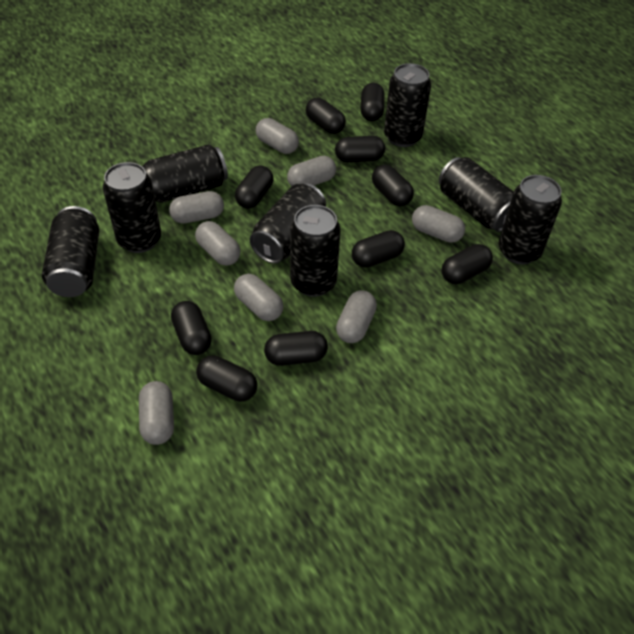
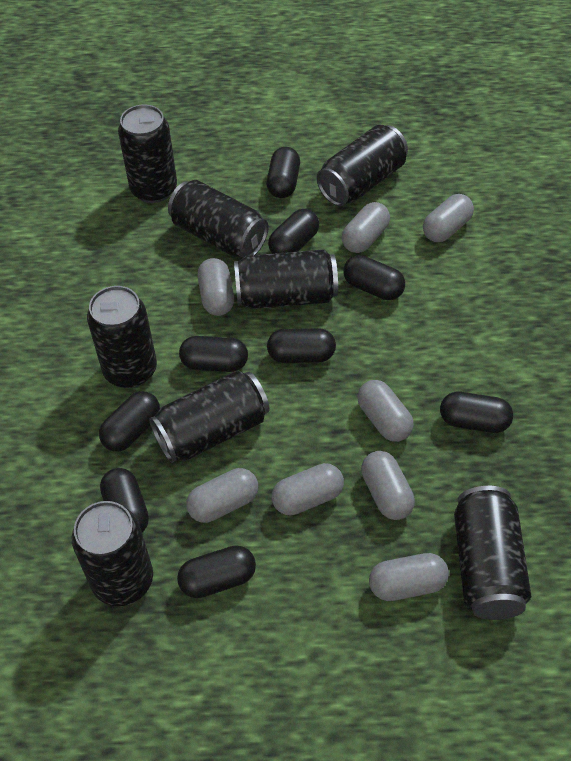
black capsule: [171,301,212,355] [196,355,257,402] [235,165,273,209] [264,331,328,366] [306,98,346,134] [335,136,385,163] [352,230,405,268] [360,83,385,121] [372,165,414,206] [442,244,493,284] = 10 -> [99,391,160,451] [100,468,149,533] [177,545,256,598] [179,336,248,372] [267,147,300,198] [267,328,336,363] [268,209,319,254] [343,255,405,300] [440,392,513,433] = 9

